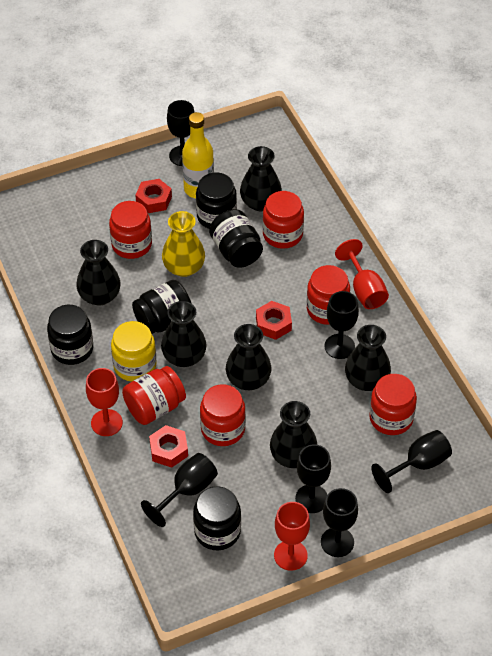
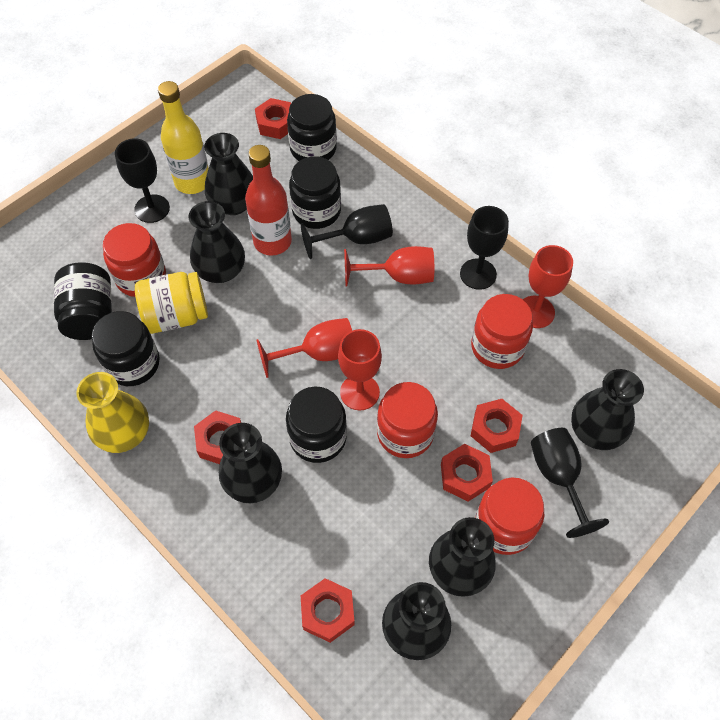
black goblet: [141,453,218,527] [167,100,195,166] [295,444,331,513] [321,488,358,557] [325,291,359,359] [371,430,452,493] = 6 -> [115,138,170,223] [301,204,393,259] [460,206,509,290] [531,428,609,538] = 4
red bottle: none = 0 -> [245,145,292,256] = 1
red goblet: [86,368,123,436] [274,502,310,571] [335,239,389,309] = 3 -> [256,318,352,378] [338,329,382,410] [344,246,434,286] [523,245,573,328] = 4
red jar: [109,201,152,259] [122,366,186,425] [200,384,246,446] [262,191,304,249] [307,265,350,325] [369,374,417,435] = 6 -> [103,223,166,297] [377,382,438,458] [471,294,533,369] [475,478,544,555] = 4
red nut: [135,179,172,213] [149,425,188,468] [256,301,292,340] = 3 -> [194,410,241,464] [255,98,291,139] [301,578,355,643] [441,444,493,502] [471,399,523,453] = 5

